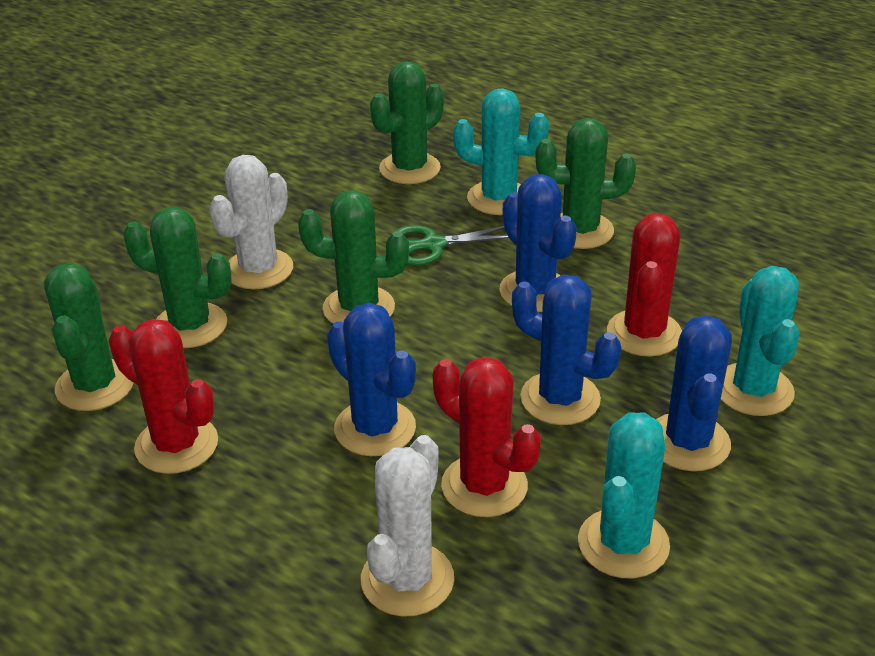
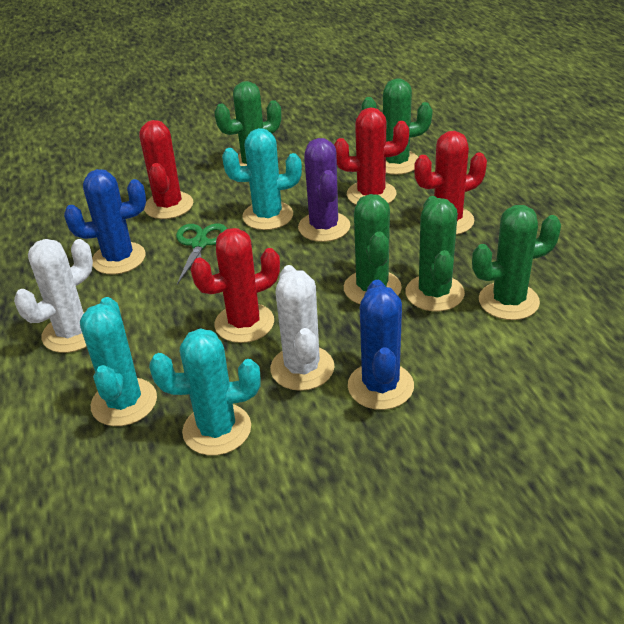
blue cactus: [327,303,416,456] [499,174,577,312] [512,274,621,425] [656,315,732,471] = 4 -> [64,169,146,275] [348,280,414,410] = 2
purple cactus: none = 0 -> [298,138,350,242] = 1
red cactus: [109,319,218,474] [433,357,541,517] [607,213,682,357] = 3 -> [139,120,193,219] [190,228,280,343] [334,108,409,205] [414,131,487,235] = 4

